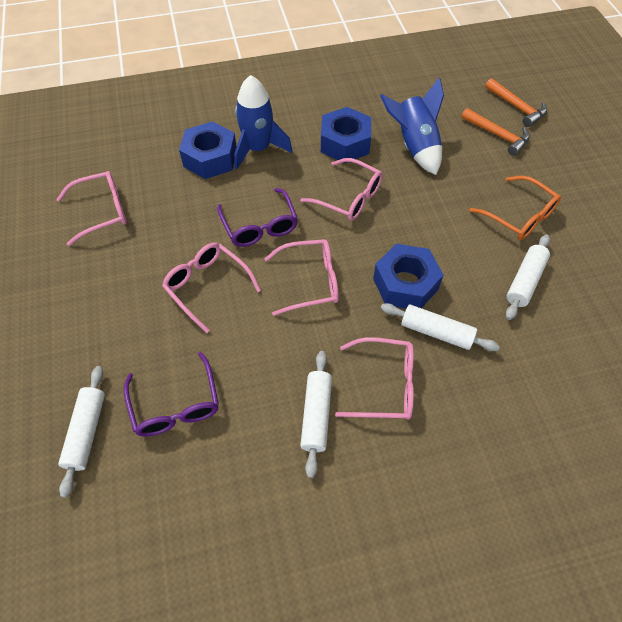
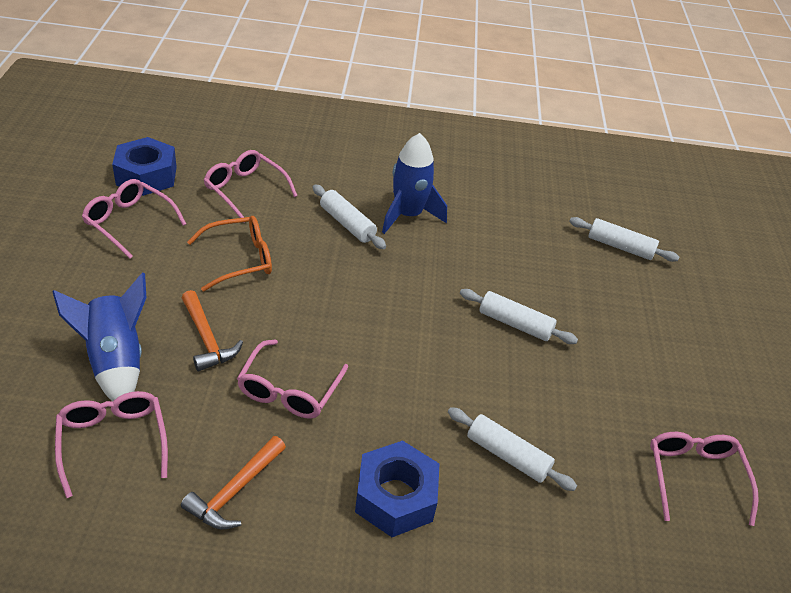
blue nut: [179,121,237,179] [321,107,371,163] [373,244,444,309] = 3 -> [112,137,177,196] [355,440,439,537] = 2
purple glasses: [124,352,219,437] [217,188,298,247] = 2 -> none = 0

